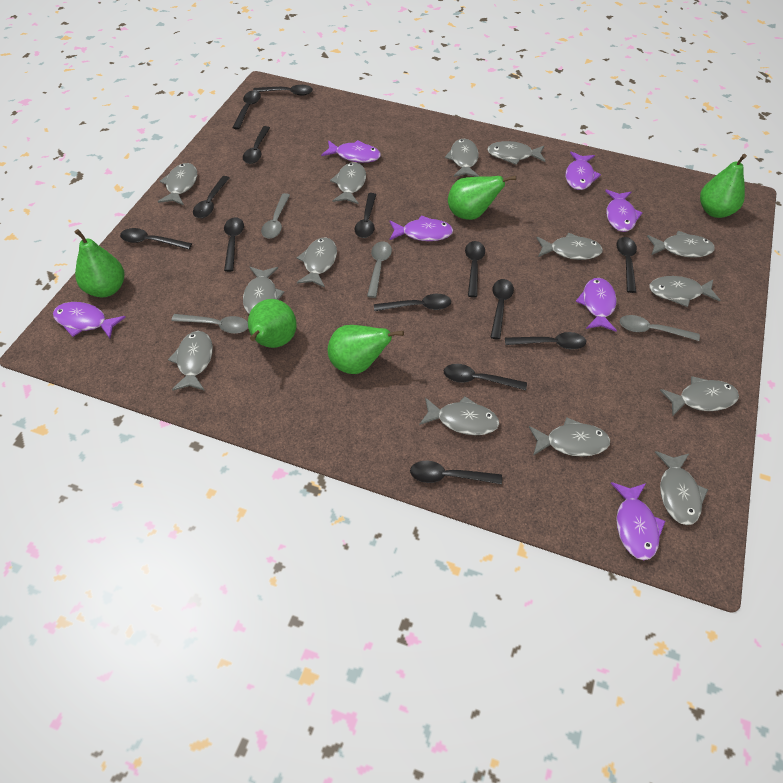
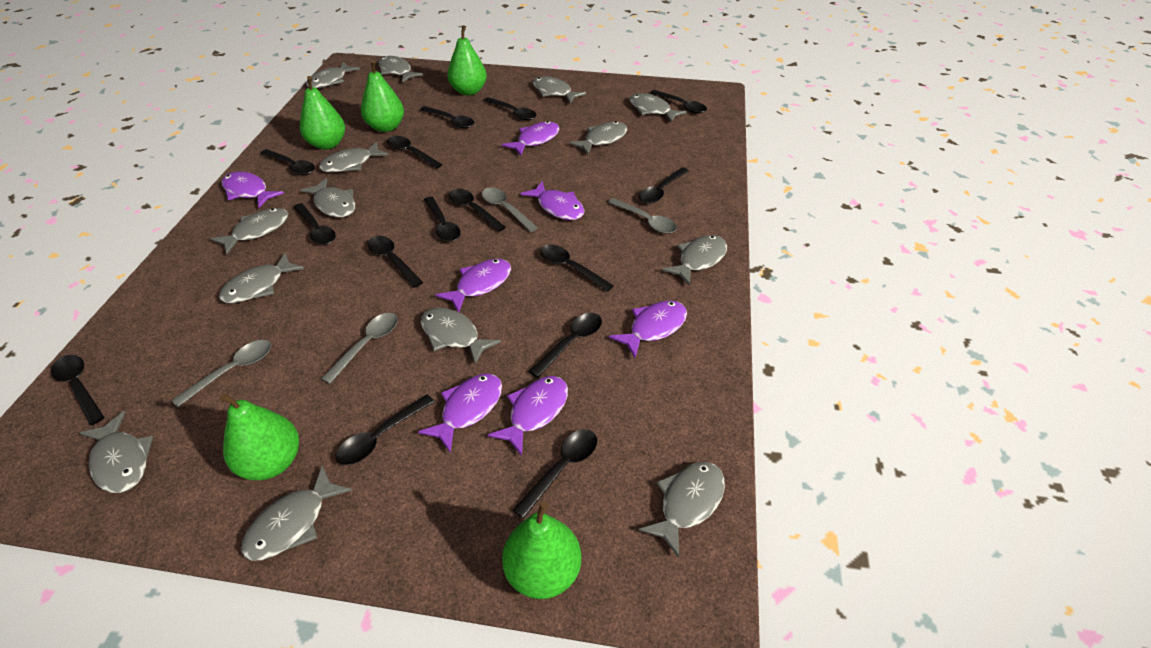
black spoon: [120,228,192,249] [193,176,229,218] [224,217,244,272] [232,90,261,130] [243,126,270,164] [253,85,313,96] [355,193,377,238] [374,294,451,311] [410,461,502,484] [444,364,527,390] [465,241,485,298] [490,279,514,340] [505,332,586,350] [616,237,637,293] = 14 -> [51,355,105,425] [260,149,315,175] [293,203,336,245] [336,394,434,465] [368,236,423,288] [387,136,442,169] [420,106,474,128] [424,196,461,242] [448,189,506,232] [483,97,536,120] [513,429,597,519] [529,313,602,378] [540,245,614,292] [639,167,689,204] [650,90,707,114] = 15

